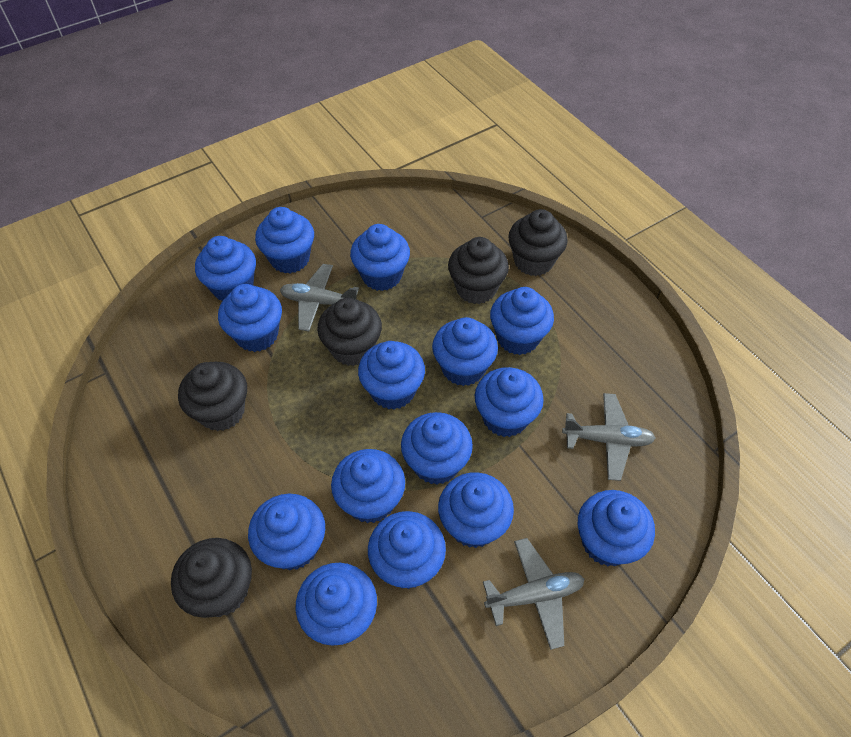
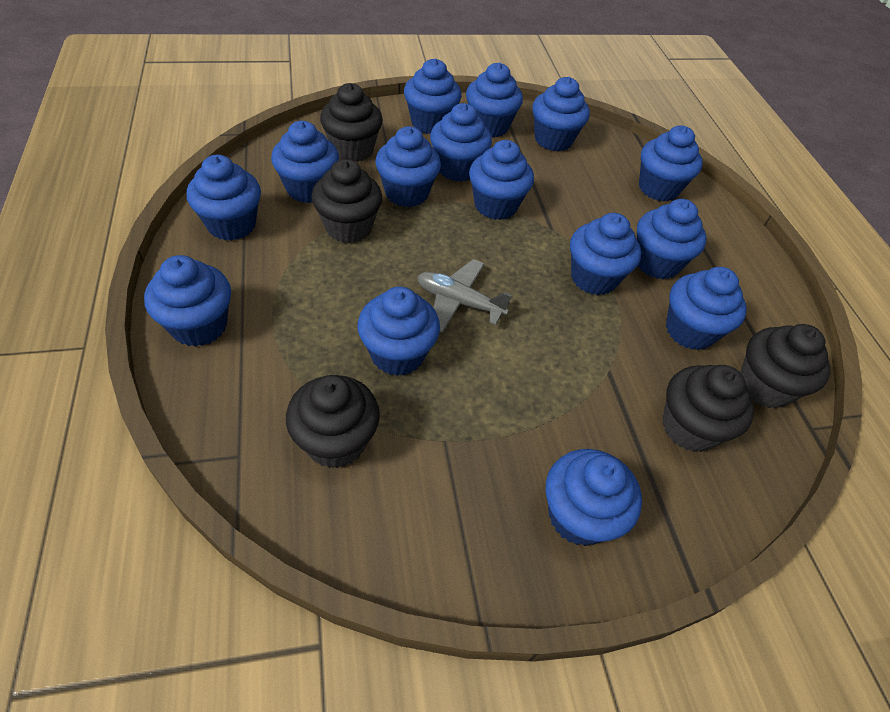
grey plane: [280,264,359,331] [483,538,584,650] [562,393,656,481] = 3 -> [417,259,512,333] = 1

